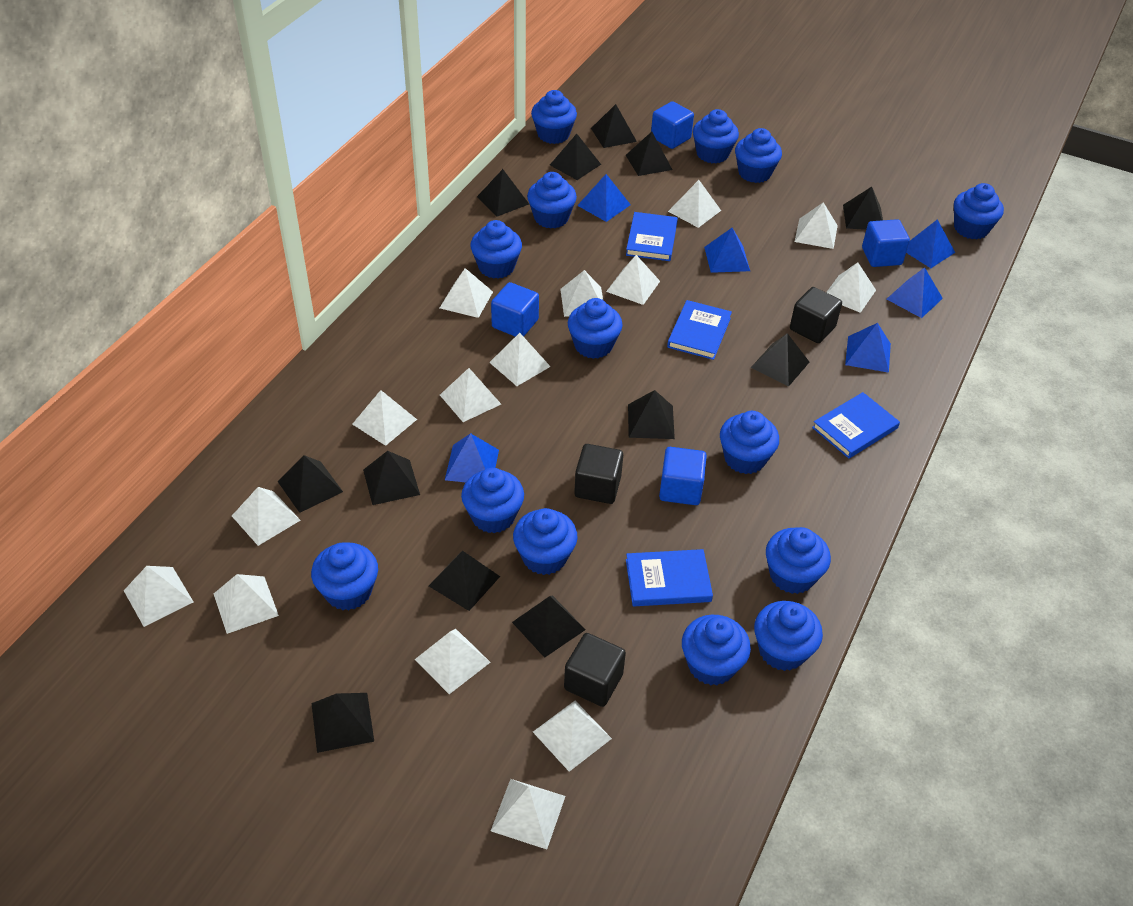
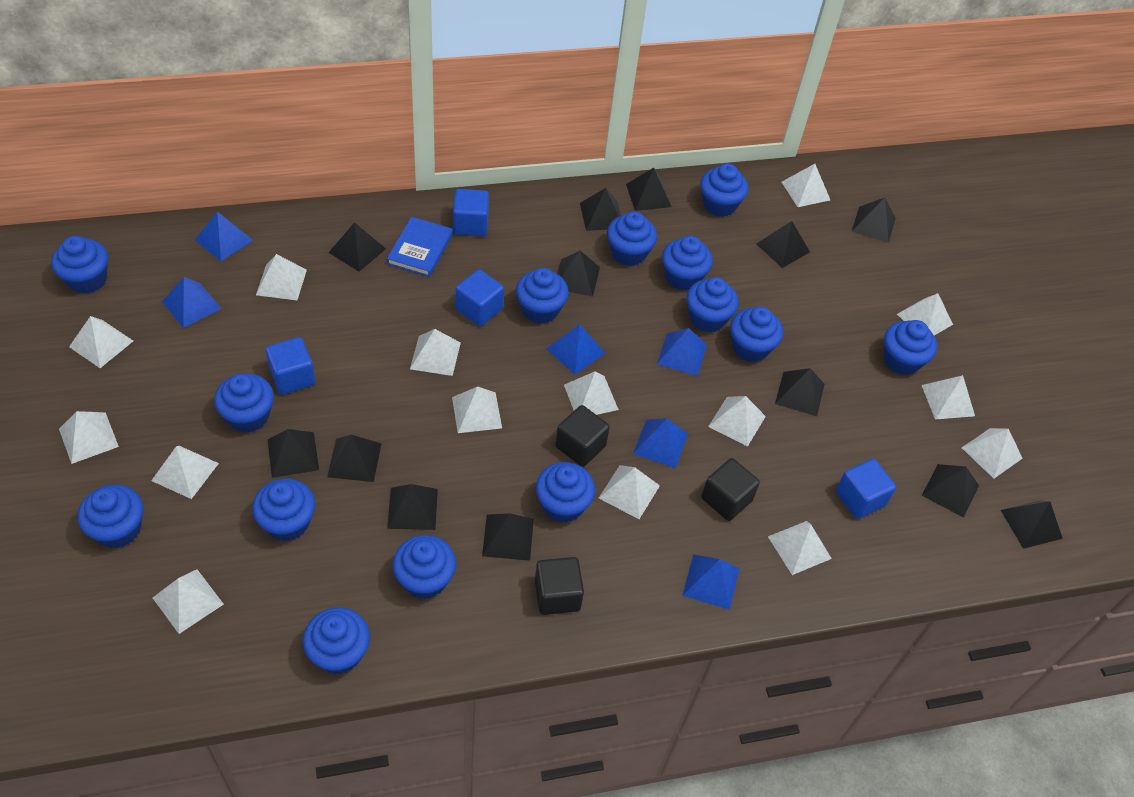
black pyramid: [278,455,343,513] [312,693,374,753] [363,451,420,505] [429,551,500,611] [477,169,529,217] [512,596,586,658] [550,134,601,180] [591,104,637,148] [626,132,672,176] [628,390,675,439] [751,333,809,386] [843,187,883,230] = 12 -> [268,429,319,478] [327,435,382,482] [328,222,386,272] [387,484,438,530] [482,513,534,561] [557,251,600,297] [580,188,621,231] [626,168,671,211] [756,221,810,268] [775,368,825,416] [852,198,896,243] [922,464,979,518] [1001,500,1063,549] = 13
blue book: [626,212,678,261] [626,549,713,606] [667,300,732,360] [812,392,900,459] = 4 -> [387,217,453,277] = 1

